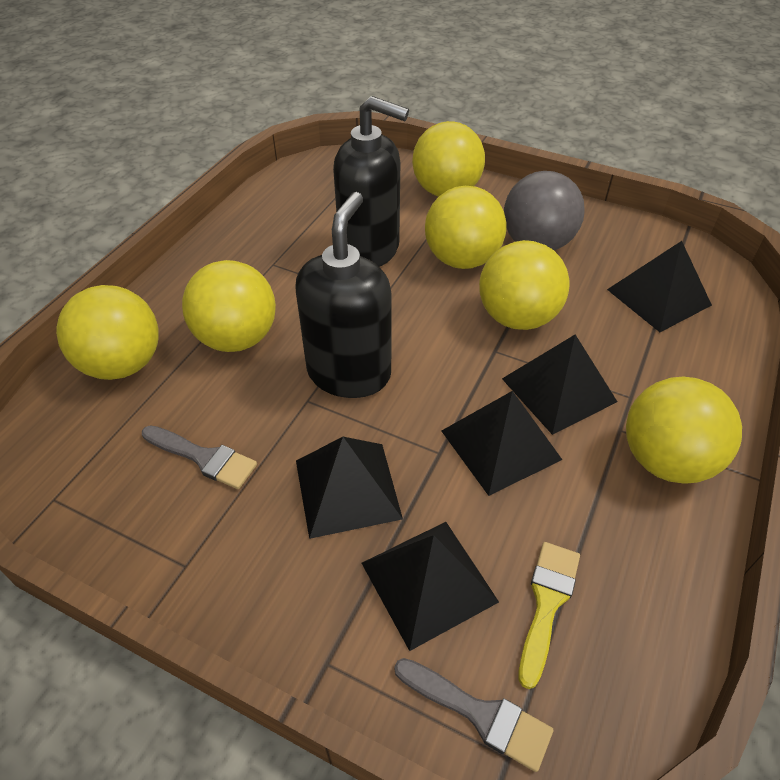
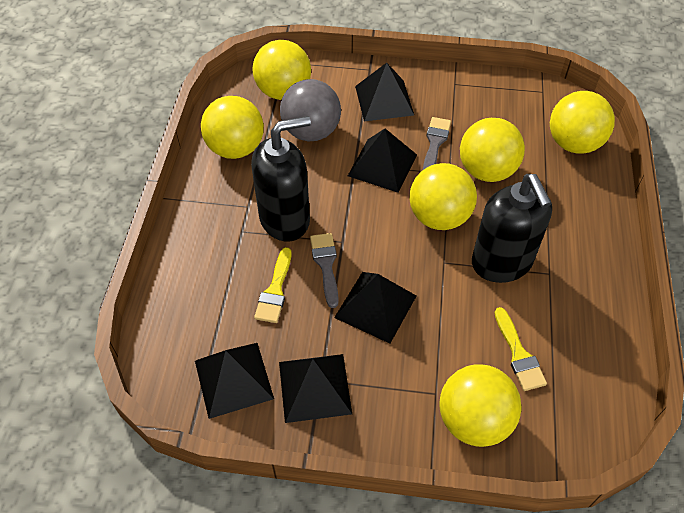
yellow brush: [519,542,580,689] = 1 -> [254,247,291,323] [494,307,547,391] = 2

